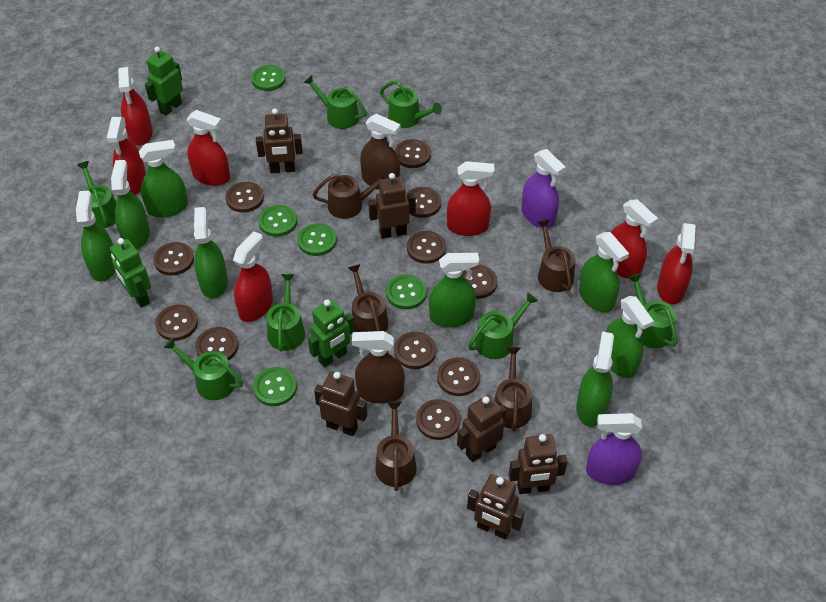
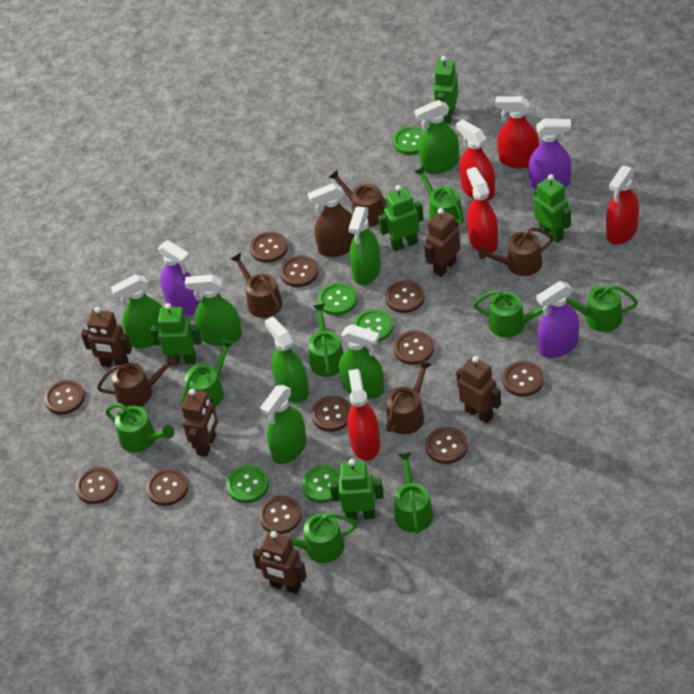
brown robot: [256,108,303,173] [314,371,367,436] [368,173,416,239] [457,395,506,462] [467,474,525,539] [509,434,568,494] = 6 -> [81,307,132,367] [181,389,218,457] [253,531,307,594] [424,208,460,277] [456,356,501,423] = 5
brown spray bottle: [352,331,405,404] [360,114,401,189] = 2 -> [308,183,355,257] = 1
green robot: [110,238,151,308] [145,47,183,116] [308,299,355,367] = 3 -> [151,303,202,364] [330,459,384,520] [378,185,424,251] [434,56,458,124] [534,174,571,243] = 5
green spray bottle: [76,190,115,282] [111,160,150,250] [139,140,188,218] [194,207,228,299] [429,253,479,327] [576,331,614,427] [579,232,629,313] [606,296,654,378] = 8 -> [111,274,162,348] [185,275,242,346] [260,385,307,464] [265,316,309,403] [339,324,384,399] [349,207,381,285] [414,100,459,174] = 7
green watering can: [77,161,116,228] [163,337,243,400] [266,274,305,352] [303,75,367,129] [380,81,442,128] [468,292,538,359] [628,273,677,348] = 7 -> [105,403,174,453] [181,339,234,407] [270,513,357,563] [308,304,344,377] [394,452,434,534] [414,166,464,225] [474,290,551,337] [566,285,638,332] = 8
purple spray bottle: [521,149,566,228] [586,413,642,485] = 2 -> [158,240,201,315] [528,119,571,189] [536,281,579,358] = 3
red spray bottle: [107,117,146,195] [118,67,153,146] [186,110,230,186] [233,231,273,322] [447,161,494,236] [611,199,658,279] [657,223,696,304] = 7 -> [347,369,380,461] [456,119,495,201] [467,167,498,253] [495,96,539,168] [606,165,639,245] = 5

